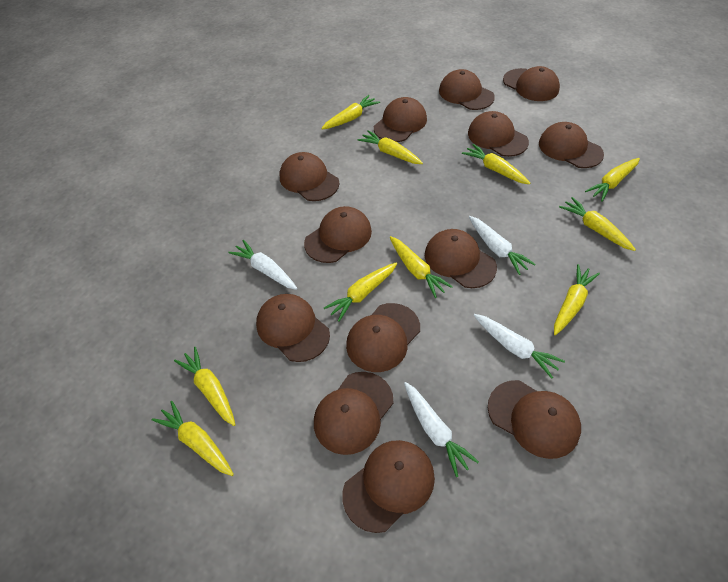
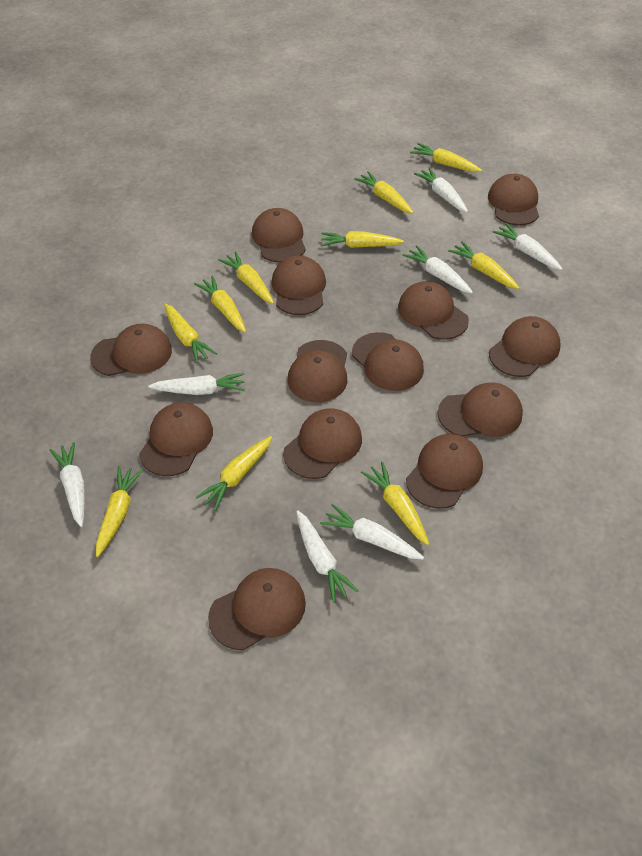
white carrot: [228,240,298,290] [404,382,479,477] [469,216,536,275] [474,314,565,379] = 4 -> [50,442,85,527] [148,373,245,395] [296,510,359,603] [320,504,424,559] [403,245,473,294] [414,167,468,213] [493,223,562,270] = 7

